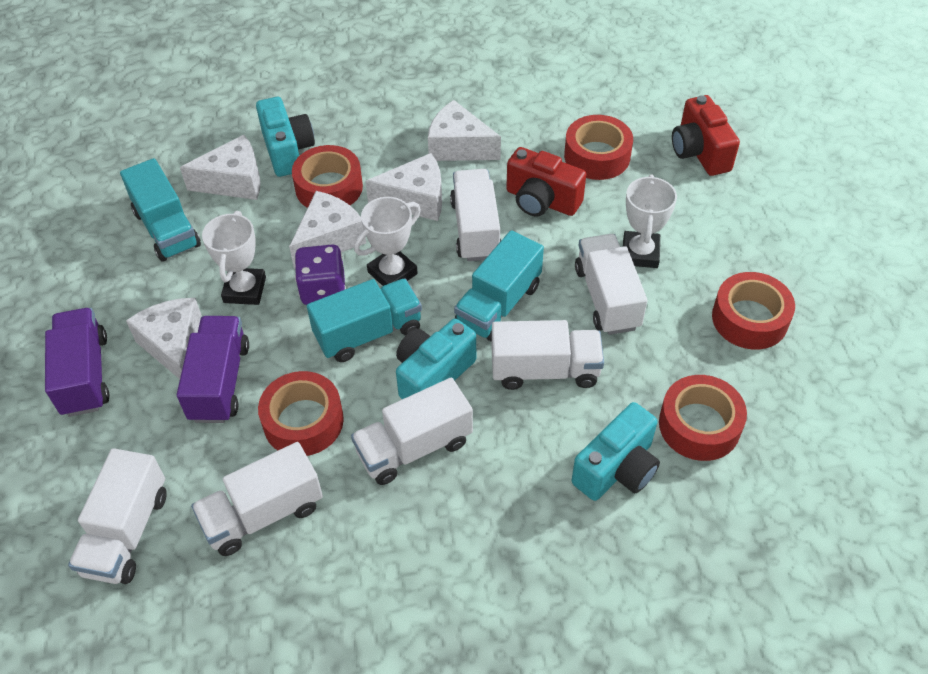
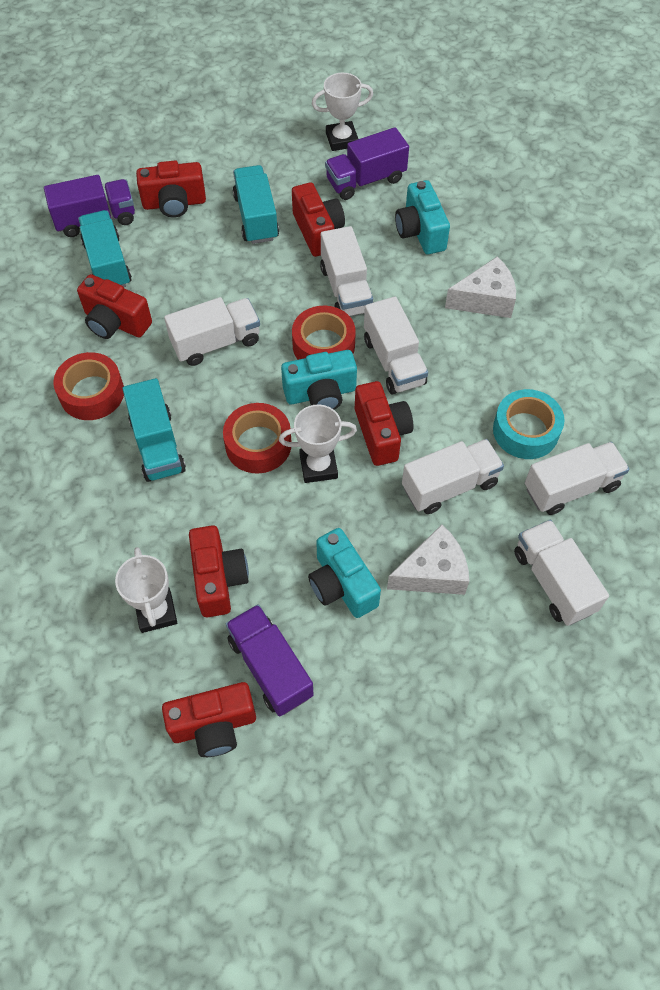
purple dice: [295,245,346,305] = 1 -> none = 0
purple truck: [45,308,109,417] [177,316,249,423] = 2 -> [44,175,135,237] [226,604,314,716] [325,127,409,200] = 3
red camera: [506,147,586,217] [672,95,740,176] = 2 -> [77,274,152,339] [136,160,206,218] [162,682,256,757] [189,525,249,617] [292,182,345,257] [355,381,413,466] = 6
red tape: [258,371,344,456] [292,145,363,208] [564,115,633,180] [659,375,747,461] [712,272,795,350] = 5 -> [53,352,124,420] [223,403,291,474] [292,306,356,360] = 3
turquoise tape: none = 0 -> [493,389,564,459] = 1
white cheese: [126,298,202,379] [180,135,261,200] [289,191,366,269] [365,153,442,221] [428,100,501,161] = 5 -> [387,524,469,595] [445,257,516,318] = 2

